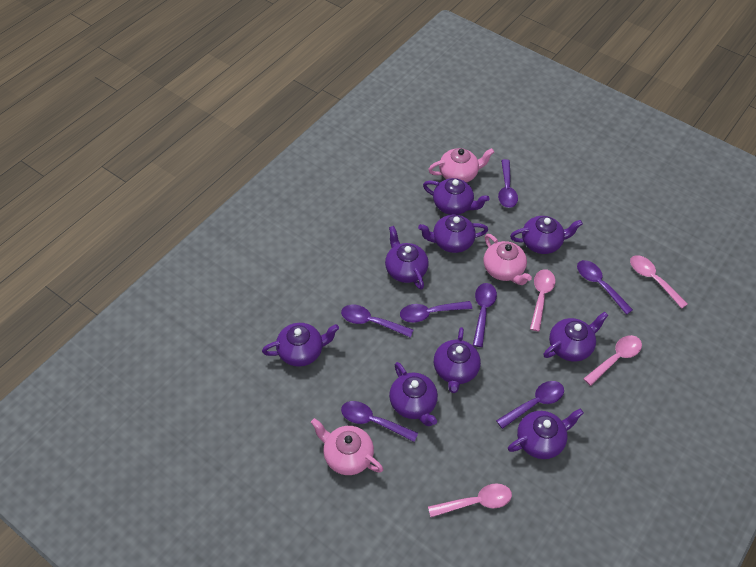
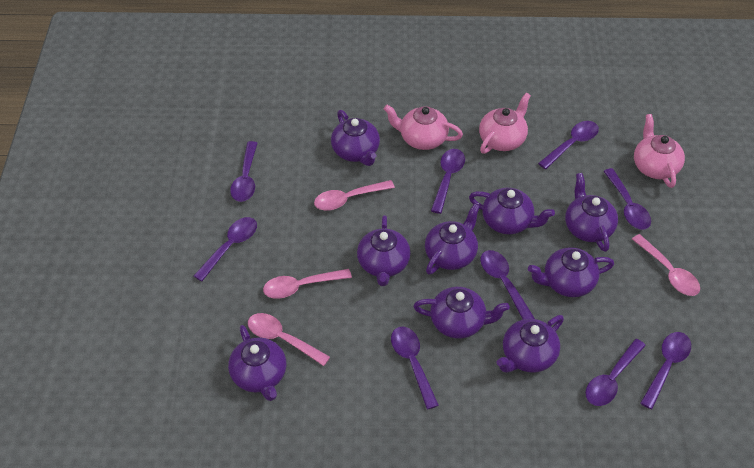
purple spoon: [341,305,413,338] [341,401,418,442] [400,301,472,323] [473,283,497,347] [496,381,564,429] [498,159,518,208] [577,260,633,315] = 7 -> [194,217,257,281] [230,141,257,202] [391,327,439,409] [431,149,465,214] [480,250,535,319] [538,121,599,169] [585,339,646,406] [604,168,651,230] [640,332,691,409] = 9

